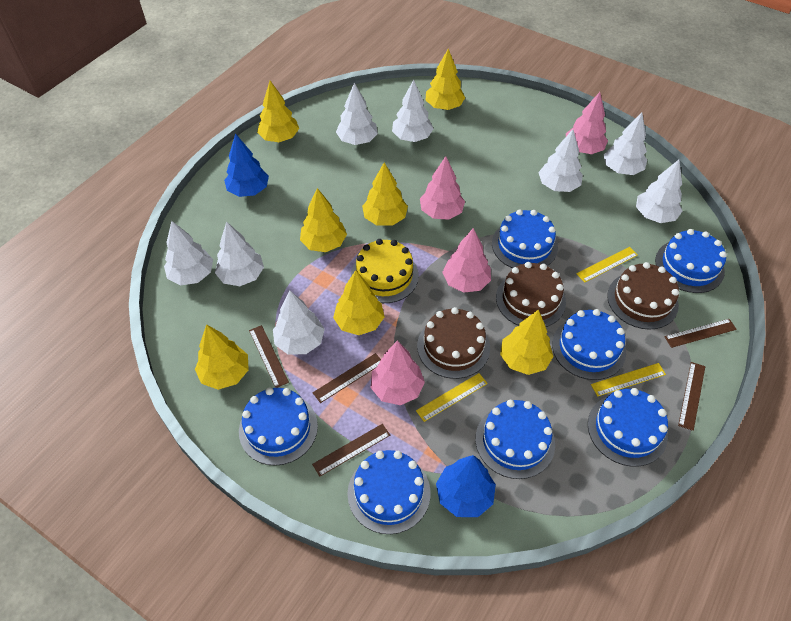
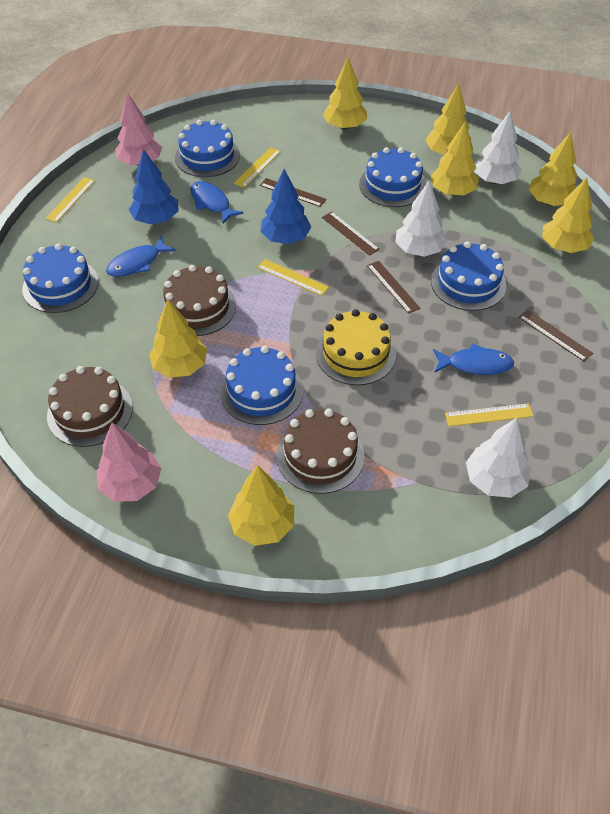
blue cake: [239,388,318,466] [348,450,431,534] [475,400,555,479] [492,209,558,268] [552,309,626,380] [588,388,668,467] [655,229,727,293] = 7 -> [22,243,99,313] [175,120,240,177] [220,346,303,425] [359,147,426,207] [431,241,506,311] = 5
blue fish: none = 0 -> [106,236,176,277] [190,181,244,223] [433,343,514,375] = 3
brown ruler: [249,325,289,388] [312,424,390,476] [313,353,381,403] [665,319,737,348] [678,362,705,431] = 5 -> [260,178,327,207] [322,212,380,256] [367,261,421,314] [518,310,593,361] = 4
pink tree: [371,340,425,405] [420,156,465,220] [442,228,491,293] [566,92,608,154] = 4 -> [97,423,162,502] [115,92,162,166] = 2
white tree: [164,221,213,286] [215,221,264,286] [273,291,325,355] [336,83,378,145] [392,80,434,142] [538,129,583,192] [603,113,647,175] [636,160,682,223] = 8 -> [396,180,447,257] [466,418,531,498] [474,110,522,184] = 3
yellow ruler: [416,373,488,422] [576,247,638,283] [591,363,666,397] = 3 -> [45,177,95,223] [234,147,281,188] [257,259,329,296] [445,403,533,426] = 4

